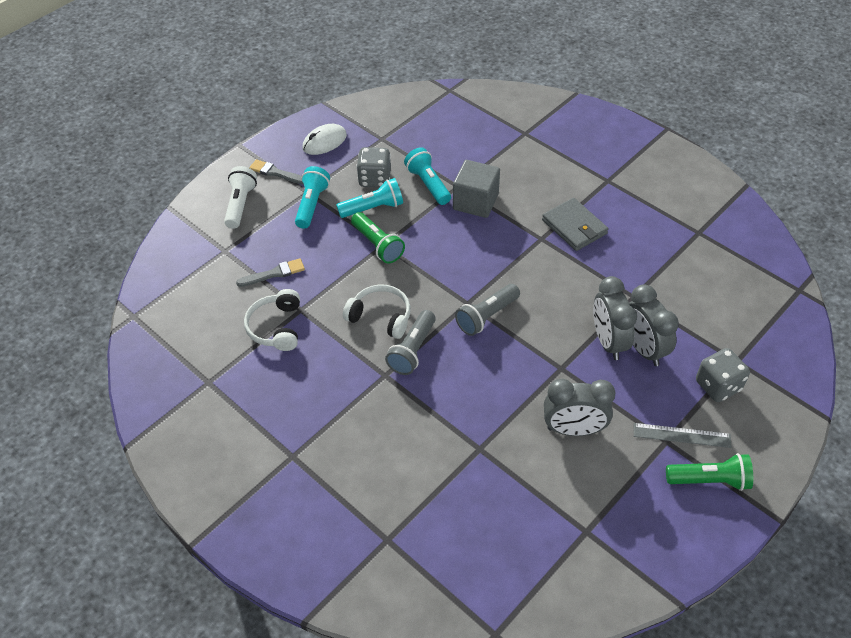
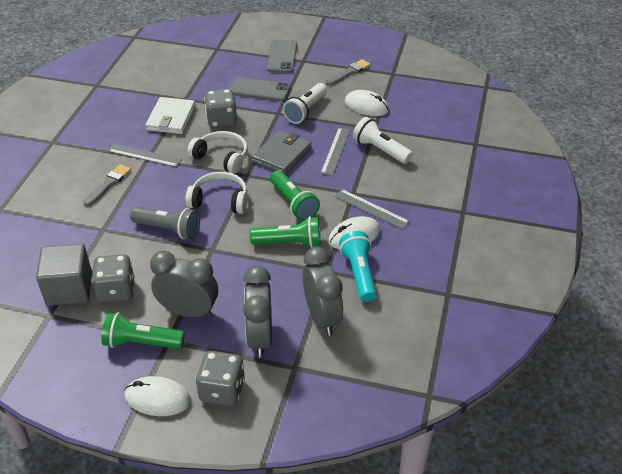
green flashlight: [351,212,405,263] [666,453,753,491] = 2 -> [101,312,185,349] [250,216,321,248] [270,170,320,221] = 3
grey dice: [356,147,391,188] [696,348,750,402] = 2 -> [91,254,135,303] [195,351,245,406] [204,89,237,128] = 3
grey flashlight: [385,310,436,375] [455,284,520,336] = 2 -> [130,207,200,239] = 1
grey phone: none = 0 -> [229,77,290,101] [267,40,297,73] = 2
grey ruler: [634,423,731,448] = 1 -> [108,144,182,167] [320,128,350,176] [334,189,410,230] = 3
turquoise flashlight: [295,166,330,229] [336,178,403,218] [404,147,451,205] = 3 -> [339,231,377,302] = 1
white flashlight: [224,166,257,229] = 1 -> [283,83,327,124] [353,117,413,164] = 2
white mouse: [303,124,347,155] = 1 -> [124,376,191,416] [328,216,380,250] [345,90,389,116] = 3
white wallet: none = 0 -> [145,97,195,134] = 1

